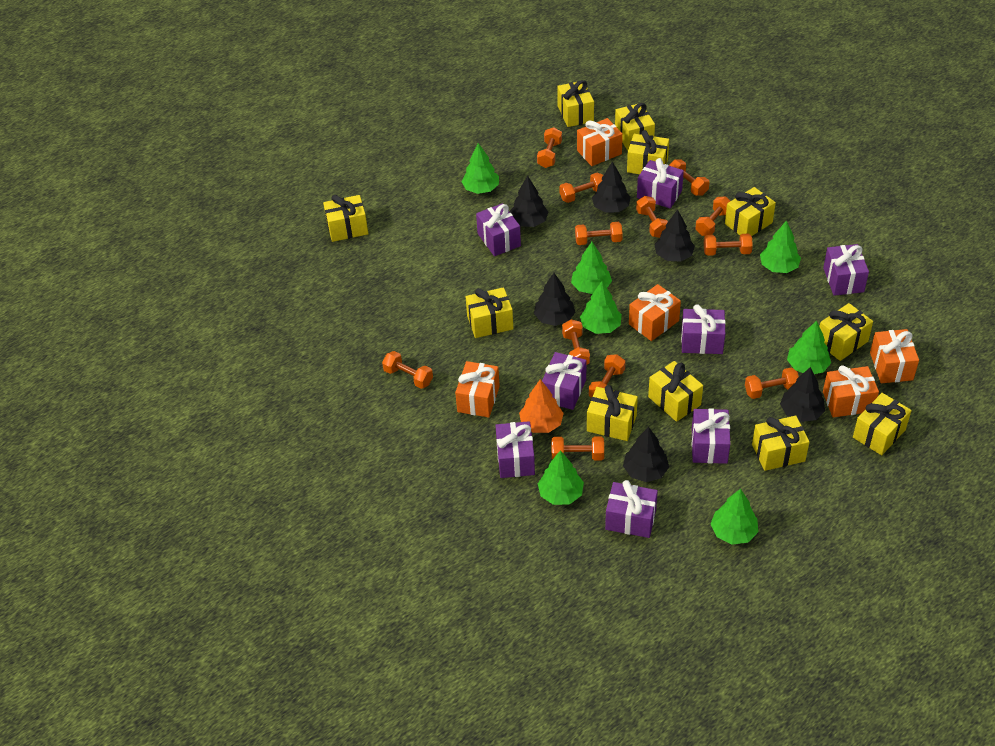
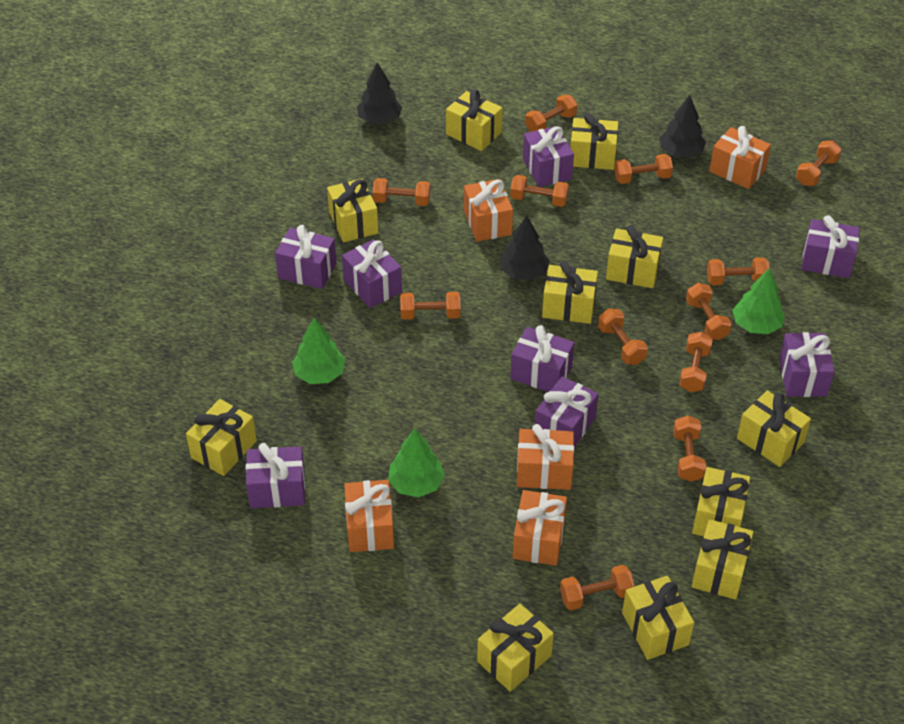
black tree: [510,176,548,227] [534,273,575,326] [592,161,631,213] [623,427,669,482] [655,209,695,262] [780,367,825,422] = 6 -> [357,62,402,124] [500,215,550,280] [659,95,706,158] = 3
green tree: [461,143,499,194] [538,450,584,505] [571,242,612,294] [580,281,622,334] [711,489,758,545] [760,220,801,273] [787,321,831,374] = 7 -> [292,318,345,384] [388,429,445,498] [733,268,785,334] = 3
orange tree: [519,379,564,433] = 1 -> none = 0

